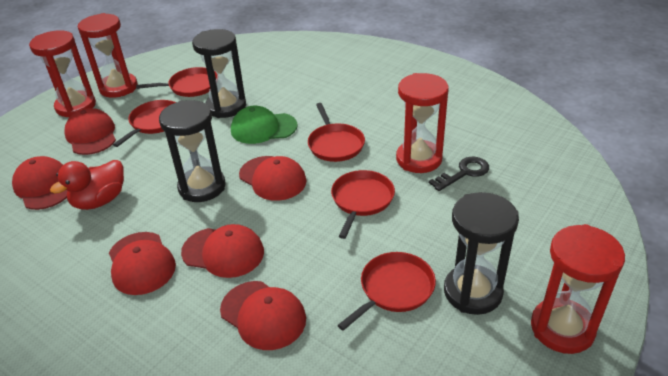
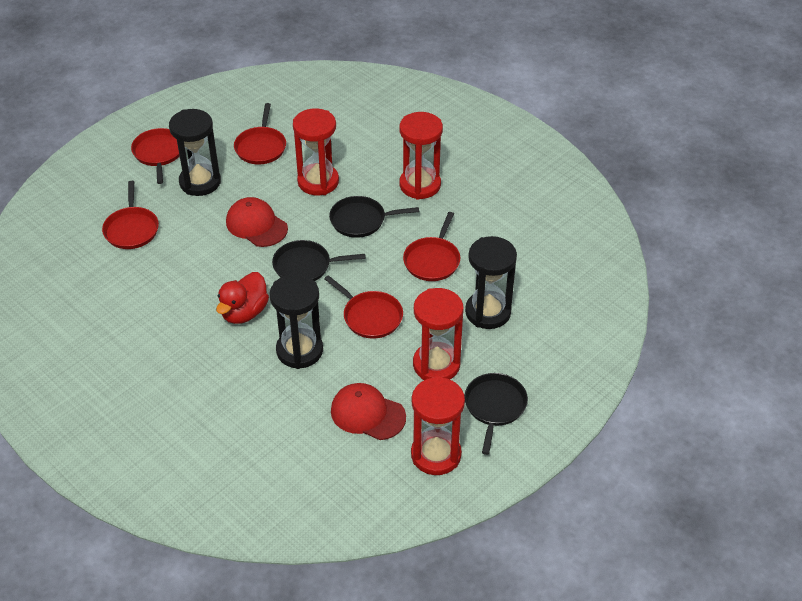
black key: [429,157,489,191] = 1 -> none = 0
black pan: none = 0 -> [272,240,366,281] [329,196,419,238] [465,373,528,455] = 3
green cap: [231,106,298,144] = 1 -> none = 0
red cap: [12,156,67,210] [64,108,116,155] [109,232,176,295] [181,224,264,278] [220,281,306,350] [239,156,306,201] = 6 -> [226,197,288,247] [331,383,406,440] = 2

